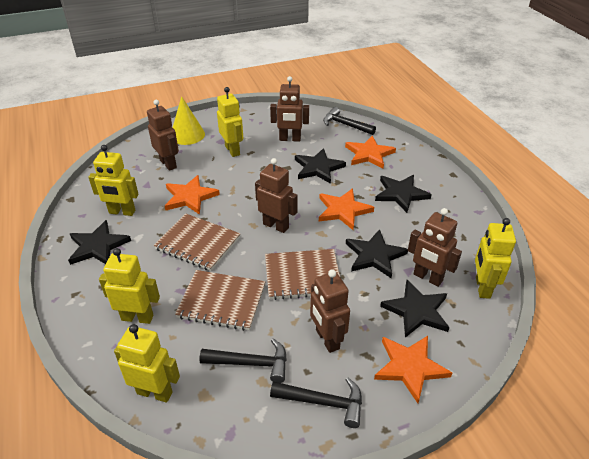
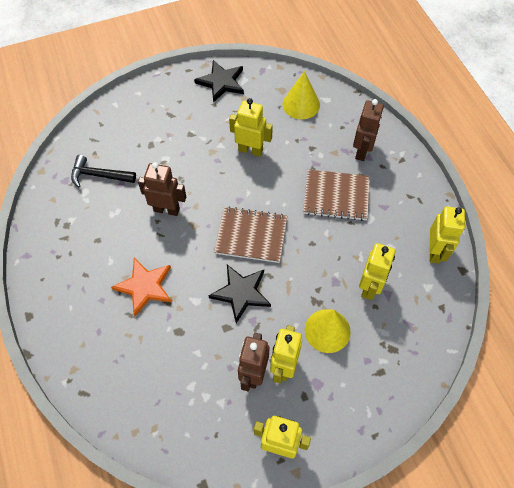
black hammer: [199,338,287,383] [270,378,362,428] [323,107,376,135] = 3 -> [71,155,136,188] = 1
black star: [68,220,131,265] [295,148,346,184] [346,229,408,278] [375,175,432,213] [380,280,450,338] = 5 -> [194,60,244,103] [209,265,271,323] = 2
brown notebook: [154,213,240,271] [175,270,266,331] [265,249,340,300] = 3 -> [214,206,287,263] [303,170,370,221] = 2
brown robot: [147,100,179,171] [255,158,298,233] [270,76,309,142] [310,269,350,353] [408,208,462,287] = 5 -> [138,162,186,216] [238,333,270,391] [353,99,384,161] = 3
orange star: [165,175,220,215] [319,188,374,230] [345,136,396,169] [374,336,452,403] = 4 -> [111,258,172,316] = 1
yellow cone: [173,96,205,145] = 1 -> [283,71,320,119] [305,309,351,353] = 2

